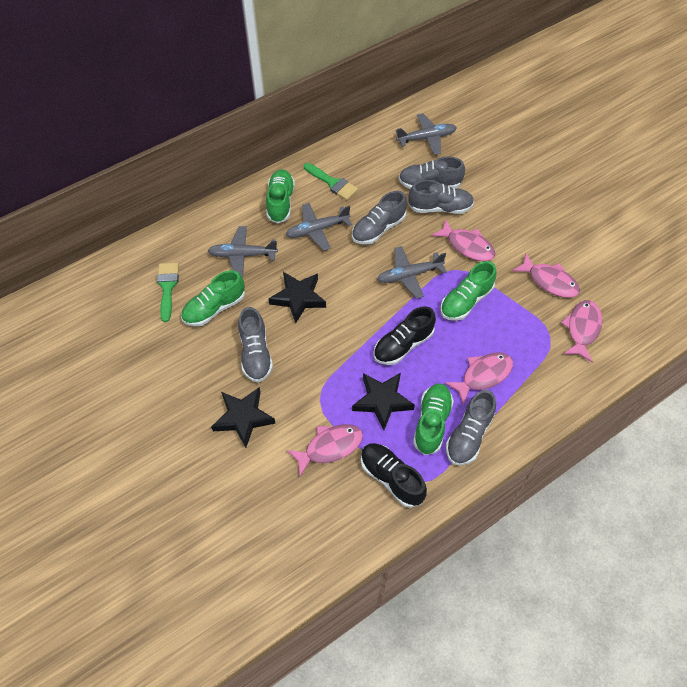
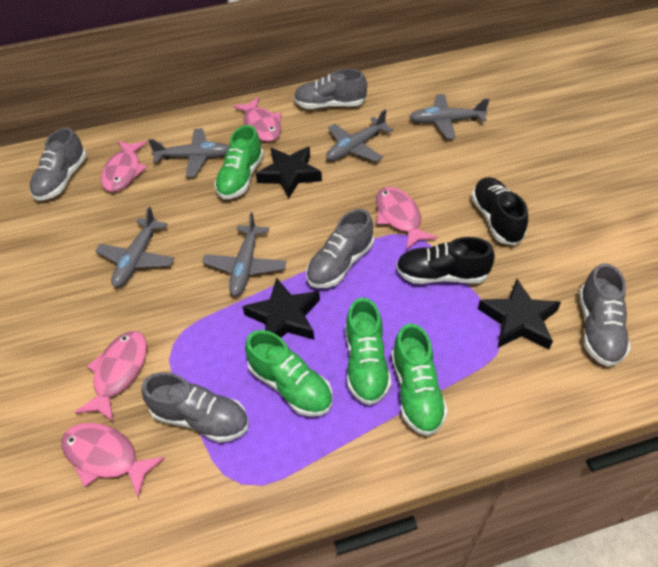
green brush: [157,263,179,322] [304,163,358,200] = 2 -> none = 0
grey plane: [208,226,278,277] [286,203,352,251] [377,246,447,299] [396,113,457,155] = 4 -> [95,207,174,287] [148,129,229,177] [202,212,286,296] [326,109,393,162] [409,94,489,139] = 5

